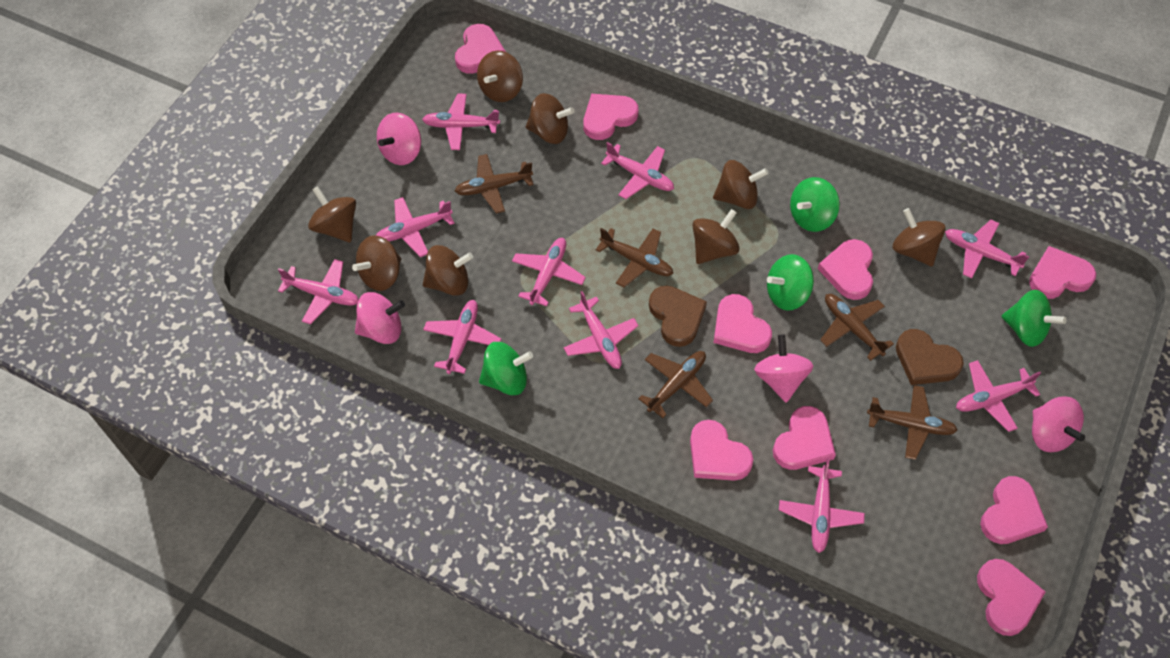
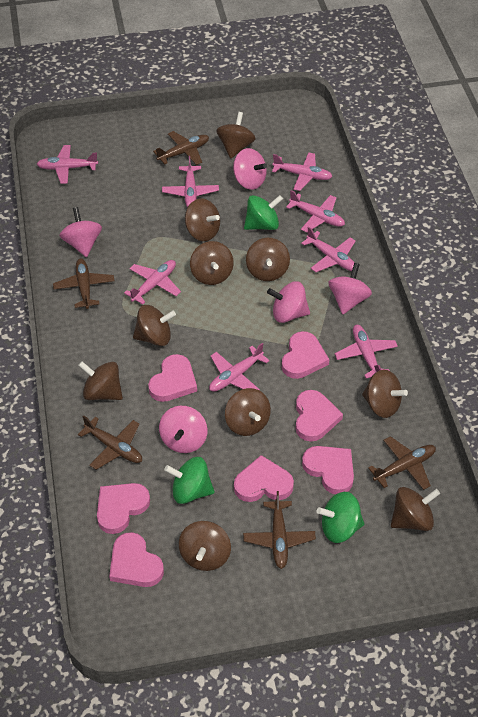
brown heart: [649,286,707,347] [896,329,964,385] = 2 -> none = 0
brown spinning top: [308,186,356,242] [352,235,401,291] [423,245,473,296] [477,51,523,102] [526,93,575,144] [693,209,740,264] [713,160,769,209] [893,208,946,267] = 8 -> [78,361,123,400] [133,305,176,346] [179,521,231,571] [185,198,220,241] [190,241,234,285] [216,112,256,158] [225,388,271,436] [246,238,290,281] [362,370,408,418] [391,487,440,531] = 10
green spinning top: [479,342,533,395] [767,254,814,311] [790,177,840,232] [1002,290,1067,347] = 4 -> [164,457,215,504] [244,195,283,230] [317,492,364,543] = 3
pink heart: [455,24,506,74] [583,94,639,140] [690,420,753,481] [713,294,772,353] [773,406,836,470] [818,239,873,300] [977,559,1045,636] [980,476,1048,544] [1029,246,1096,299] = 9 -> [97,483,150,534] [109,532,164,587] [148,354,197,402] [234,455,294,502] [282,331,329,379] [296,390,343,442] [302,446,354,494] = 7
pink plane: [278,259,359,324] [376,197,455,257] [422,94,500,150] [423,300,501,374] [512,238,586,306] [564,291,639,369] [601,142,674,199] [779,458,865,553] [945,220,1029,278] [956,360,1041,432] = 10 -> [37,145,98,184] [124,260,181,305] [162,156,219,207] [209,343,270,392] [272,152,333,191] [286,190,345,232] [301,227,356,272] [335,325,398,378] = 8
pink spinning top: [355,292,405,344] [377,112,421,165] [754,334,814,403] [1032,396,1085,452] = 4 -> [59,207,102,257] [159,406,207,453] [233,148,267,190] [267,281,310,323] [328,263,372,314] = 5

